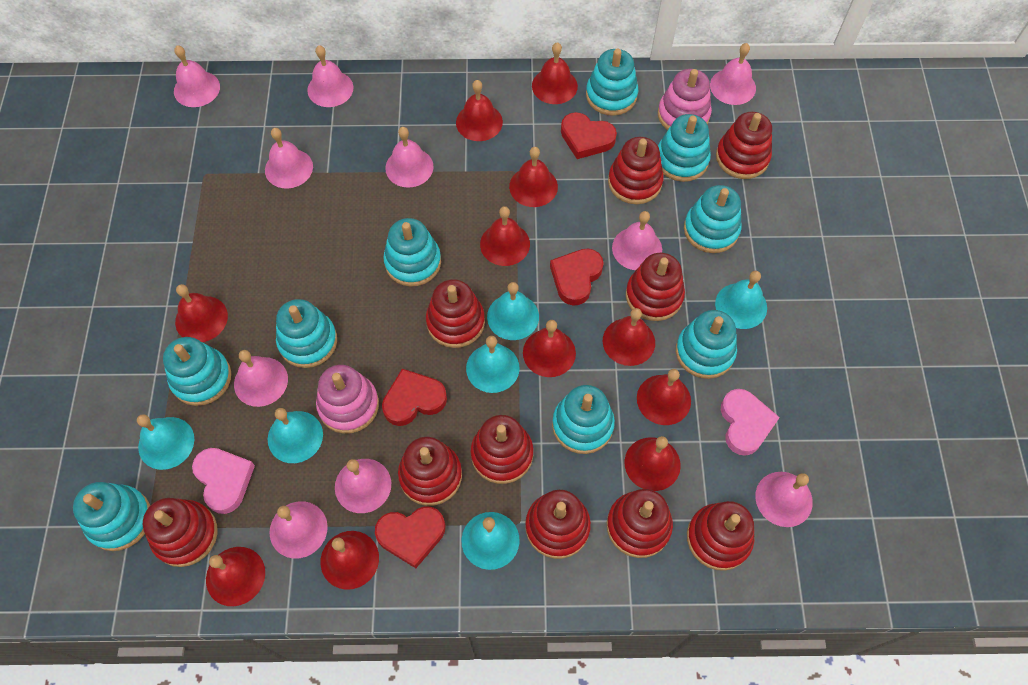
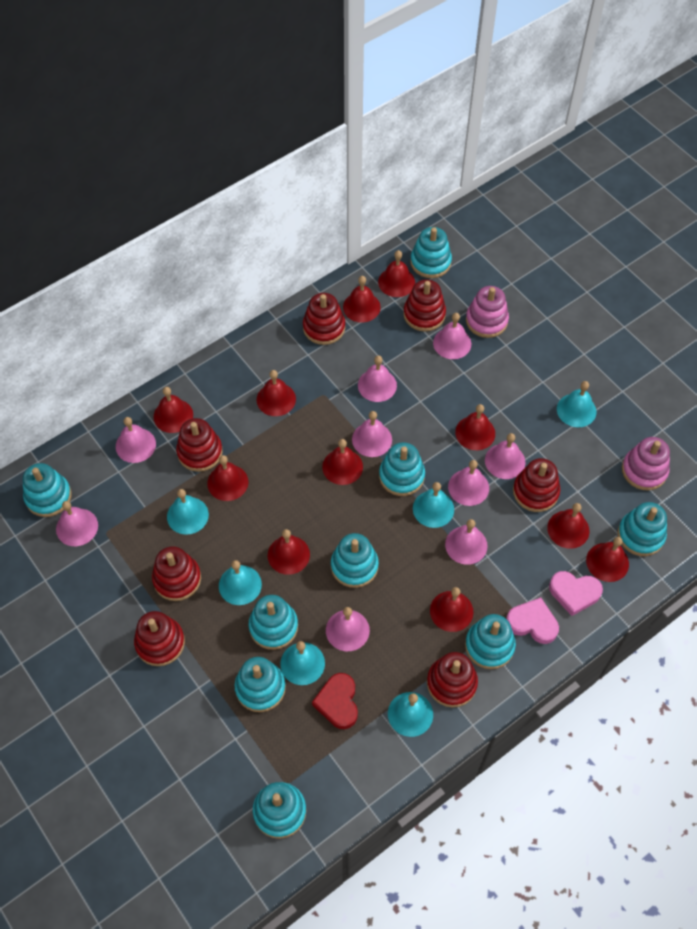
pink bell: [174,45,220,107] [234,350,288,407] [265,128,313,189] [270,501,328,558] [307,45,353,107] [335,459,391,513] [385,127,434,188] [612,211,662,270] [710,43,756,105] [755,472,813,527] = 10 -> [56,501,98,546] [116,417,156,463] [326,607,370,651] [352,411,392,457] [358,356,397,402] [433,313,471,359] [445,519,488,565] [448,460,489,506] [485,433,525,479] = 9
red heart: [375,506,445,568] [382,369,447,426] [550,248,604,306] [561,112,617,159] = 4 -> [312,673,358,729] = 1
red stacking toy: [143,498,218,567] [398,437,462,506] [426,279,485,348] [471,415,533,484] [525,490,591,559] [607,489,673,558] [608,137,664,204] [626,253,685,321] [687,501,754,571] [716,112,772,179] = 10 -> [134,611,185,666] [152,546,201,601] [176,418,223,472] [303,293,345,345] [403,279,446,332] [427,652,478,708] [513,458,560,512] = 7

